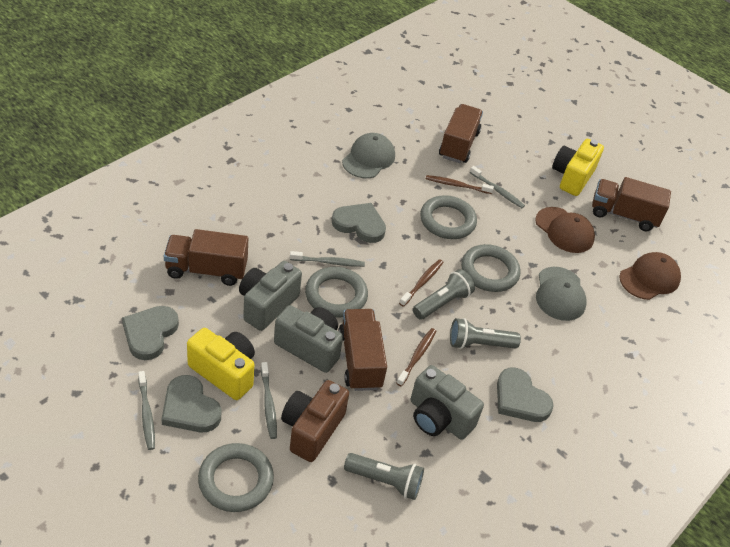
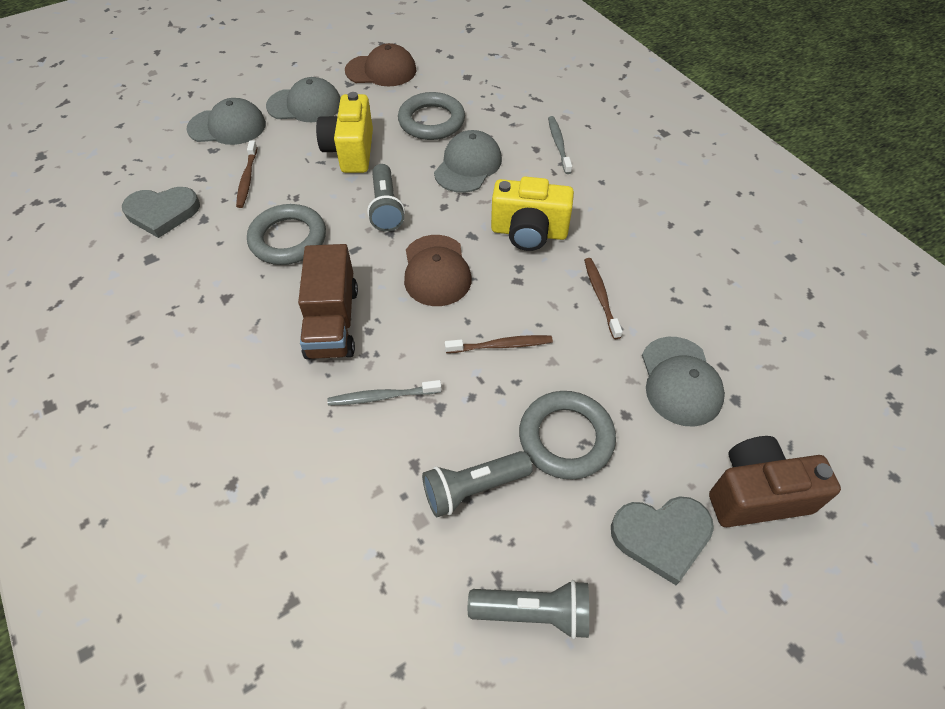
brown truck: [164,229,248,286] [338,309,387,391] [439,104,483,163] [592,177,671,231] = 4 -> [298,244,358,359] = 1
grey camera: [239,261,302,331] [274,305,343,373] [411,365,484,440] = 3 -> none = 0
grey cap: [342,133,395,178] [536,267,587,321] = 2 -> [187,98,266,145] [266,77,341,122] [434,130,502,193] [642,337,725,426] = 4
grey heart: [122,306,179,360] [161,375,221,432] [332,203,386,243] [497,368,554,422] = 4 -> [122,187,200,238] [611,496,714,585] = 2
grey ring: [198,443,274,512] [305,267,368,318] [420,195,477,239] [461,244,521,292] = 4 -> [247,204,326,265] [398,92,465,140] [519,391,616,479] = 3
grey toothbrush: [138,371,155,450] [261,362,277,439] [290,251,365,267] [470,166,525,208] = 4 -> [327,380,442,406] [548,116,572,174] = 2

